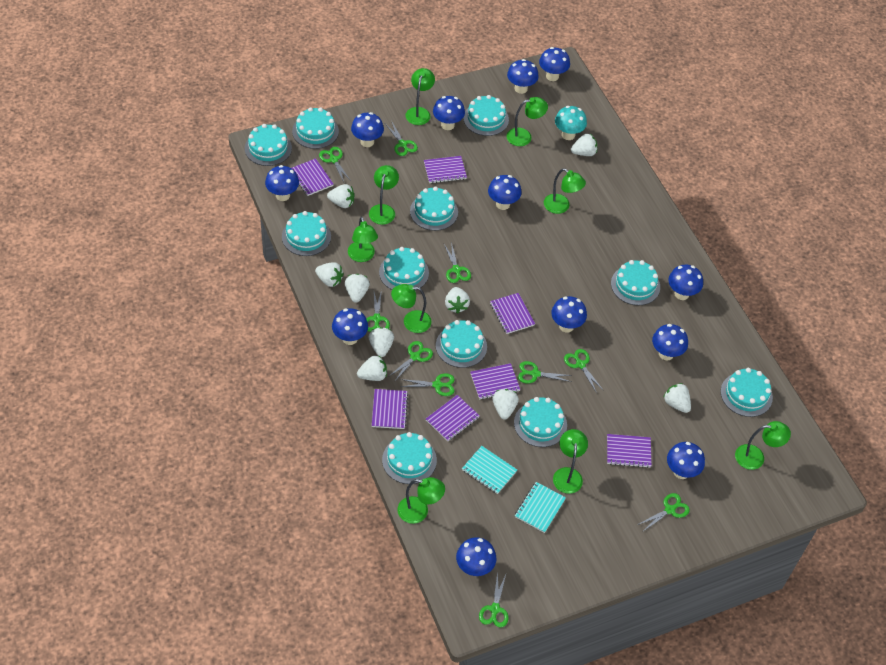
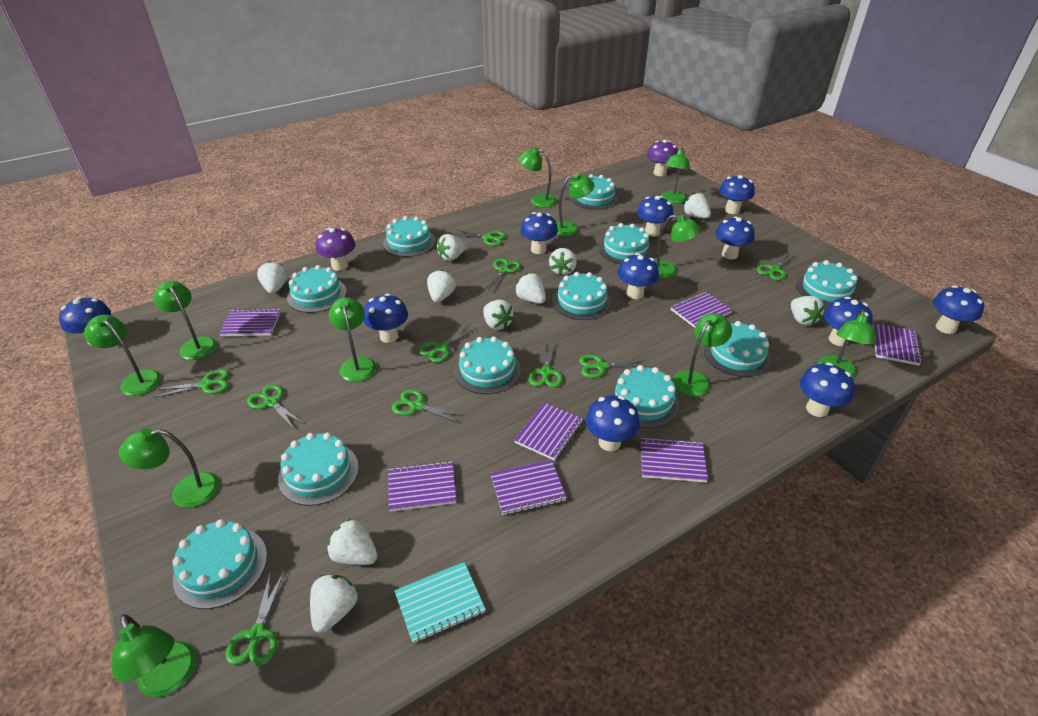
blue mushroom: [265,165,299,201] [332,308,368,345] [351,112,384,147] [433,96,465,130] [456,537,496,576] [488,175,521,210] [507,59,539,94] [539,47,570,81] [551,296,587,333] [652,324,688,360] [667,442,705,479] [668,265,703,300] = 12 -> [59,297,111,345] [363,294,408,343] [520,212,558,254] [586,395,640,451] [617,253,659,299] [637,196,674,237] [715,216,755,259] [719,175,755,214] [800,363,855,417] [823,297,873,346] [933,285,984,334] = 11
green lamp: [348,217,378,262] [369,165,399,225] [391,284,432,333] [397,477,445,524] [405,68,435,125] [507,97,548,146] [544,168,586,214] [553,429,588,494] [735,421,791,470] = 9 -> [84,315,161,396] [112,614,196,697] [119,428,219,508] [153,281,217,360] [329,297,376,382] [519,148,557,208] [556,173,595,237] [655,215,701,278] [661,148,690,204] [672,313,732,397] [818,310,876,378] = 11
purple mushroom: none = 0 -> [316,228,356,271] [647,140,678,176] = 2
turquoise mushroom: [555,106,587,140] = 1 -> none = 0
turquoise notebook: [462,446,517,494] [515,482,566,533] = 2 -> [394,562,486,643] = 1
white strawberry: [315,262,344,287] [327,184,355,208] [345,274,370,303] [357,355,387,381] [368,327,394,357] [445,287,470,314] [492,389,519,420] [571,134,597,156] [664,383,691,413] = 9 -> [257,261,288,294] [310,574,358,633] [327,518,378,565] [427,270,456,302] [436,234,466,261] [483,300,514,330] [515,273,546,304] [549,248,577,276] [683,193,711,219] [791,296,825,326] = 10

